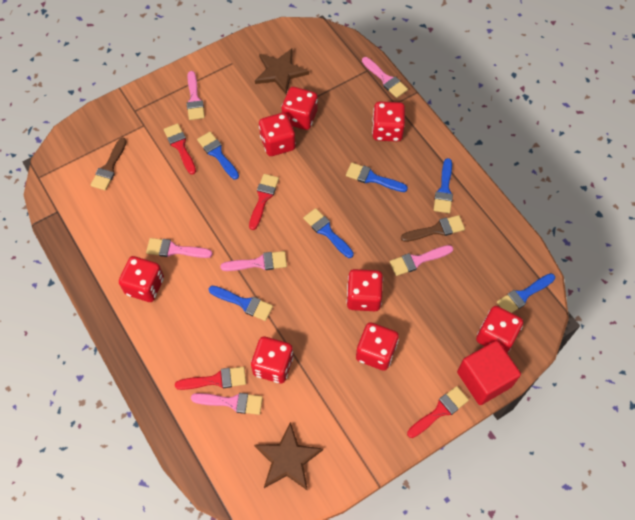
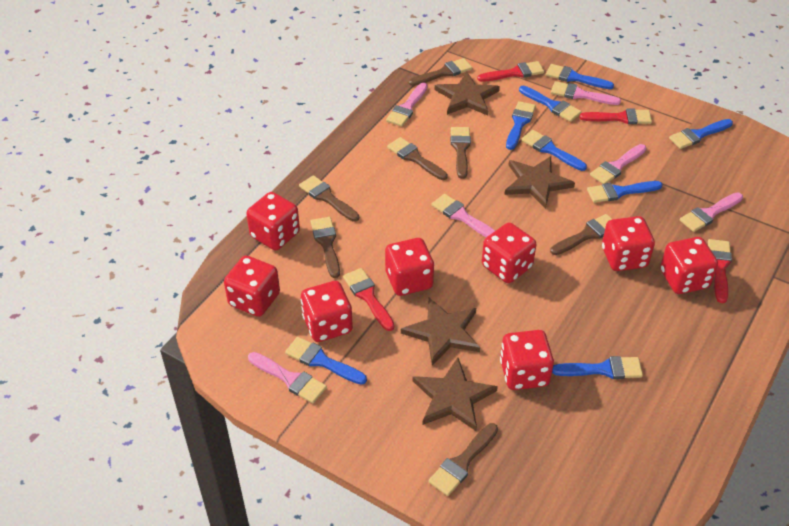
blue brush: [197,132,239,180] [209,286,273,321] [303,208,354,258] [346,163,408,192] [434,158,453,213] [497,273,555,313] = 6 -> [285,337,367,385] [506,101,536,150] [519,86,582,122] [521,130,587,171] [546,64,614,89] [552,356,643,379] [587,181,663,203] [669,119,733,149] = 8
brown brush: [91,138,127,190] [401,215,465,242] = 2 -> [299,175,359,222] [311,217,340,278] [387,137,448,180] [409,58,472,86] [428,423,498,496] [451,127,471,179] [550,214,613,255] = 7
brown star: [254,422,323,491] [255,48,309,94] = 2 -> [401,298,480,366] [413,358,498,432] [435,72,500,115] [504,156,575,209] = 4
red cube: [457,340,521,405] = 1 -> none = 0

